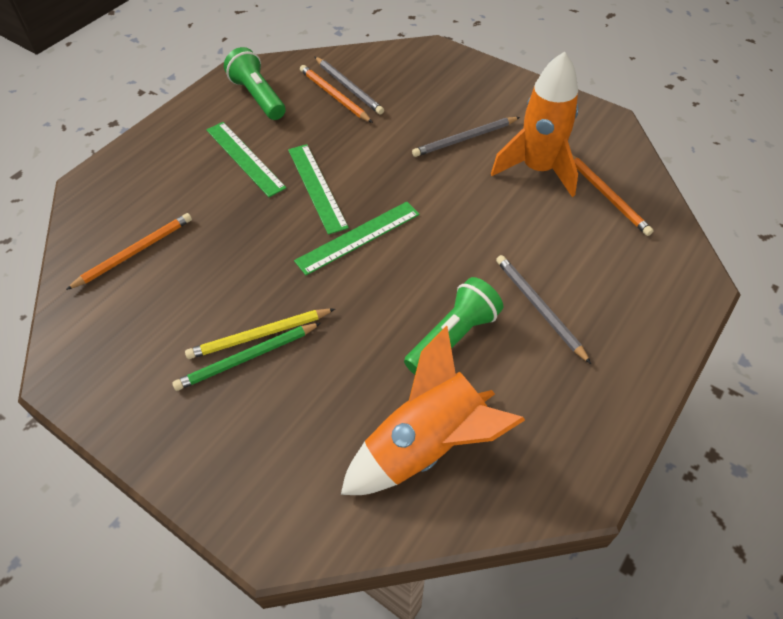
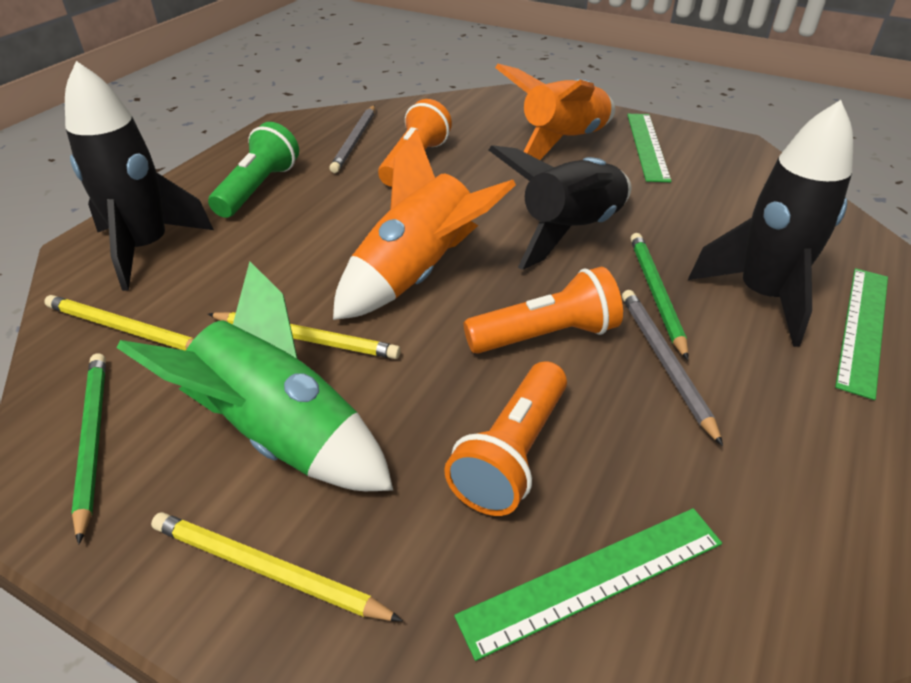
black rocket: none = 0 -> [65,61,214,291] [489,145,632,270] [688,100,853,347] = 3
green flashlight: [224,47,285,120] [404,277,503,375] = 2 -> [208,122,299,218] = 1
green pencil: [172,323,321,391] = 1 -> [71,353,106,544] [630,233,688,360] = 2
green rocket: none = 0 -> [116,261,393,491] = 1
grey pencil: [315,57,384,115] [412,117,520,157] [496,255,591,364] = 3 -> [330,105,375,173] [622,290,723,446] = 2
orange flashlight: none = 0 -> [378,99,452,187] [444,361,567,516] [464,267,623,354] = 3
orange pencil: [66,213,192,290] [300,65,373,123] [572,155,654,236] = 3 -> none = 0
yellow pencil: [185,309,335,359] = 1 -> [44,295,194,350] [151,512,403,621] [208,312,401,359] = 3

